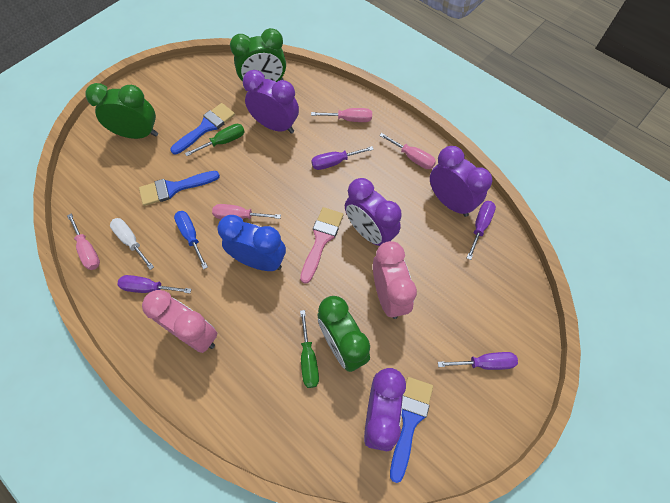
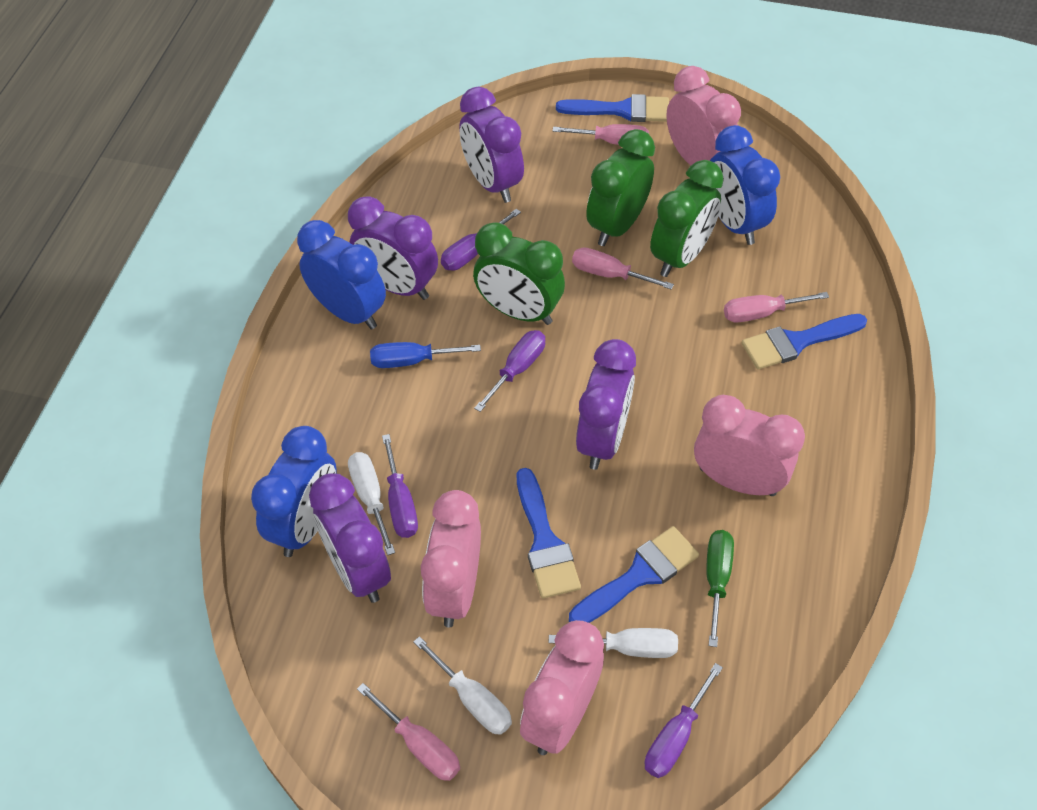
blue brush: [139,171,220,206] [170,103,235,154] [390,377,433,483] = 3 -> [517,468,581,599] [556,94,669,122] [569,526,699,623] [742,314,867,369] = 4
blue clock: [218,215,286,271] = 1 -> [251,426,337,557] [297,220,386,330] [710,125,780,245] = 3
green screwdriver: [185,124,245,156] [300,310,319,388] = 2 -> [706,530,734,647] = 1
pink brush: [300,207,343,284] = 1 -> none = 0
pink clock: [142,290,217,353] [373,241,417,319] = 2 -> [421,490,481,628] [520,620,604,755] [667,66,741,165] [694,395,805,496] = 4
white screwdriver: [110,218,154,270] = 1 -> [348,452,395,555] [414,636,512,735] [549,628,678,658] = 3

